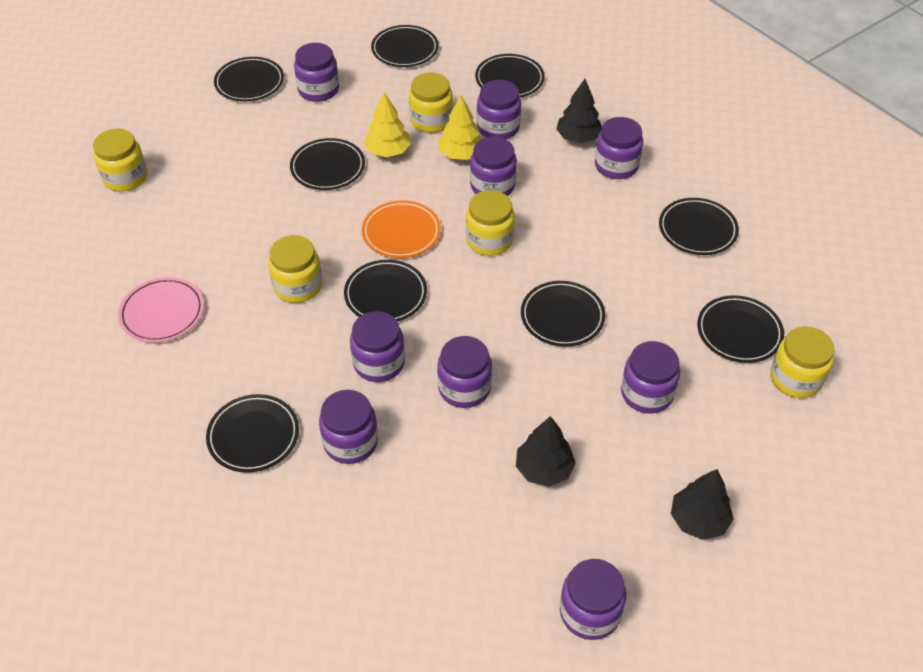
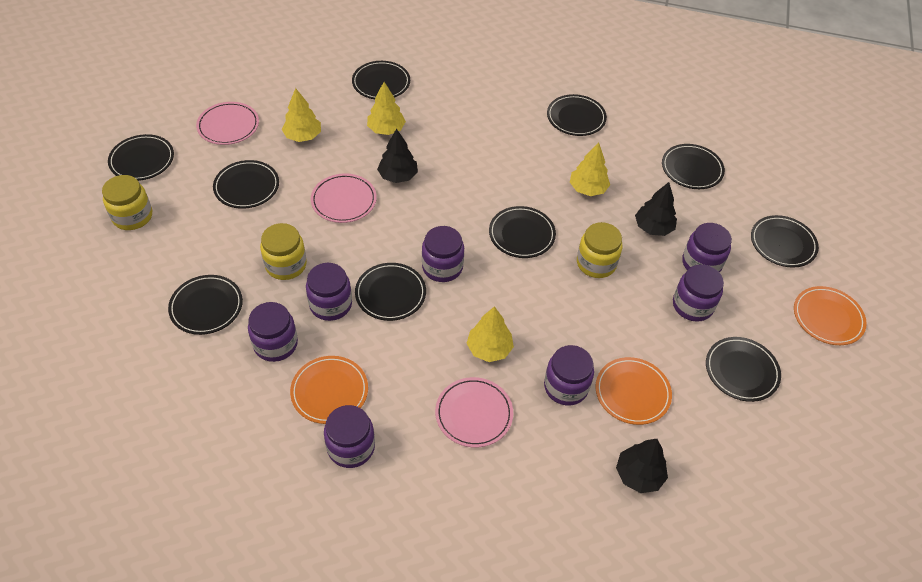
black plate: [206,394,299,473] [214,57,284,101] [290,138,365,190] [344,260,427,322] [371,25,439,67] [475,54,545,97] [521,281,605,347] [659,198,739,255] [697,295,784,363] = 9 -> [108,134,174,181] [168,275,243,335] [213,160,279,209] [352,61,410,99] [355,263,426,321] [489,206,556,258] [547,94,607,136] [662,144,725,189] [706,337,781,402] [751,215,819,268] = 10
orange plate: [362,200,441,258] = 1 -> [290,356,368,424] [595,357,672,425] [794,286,867,345] = 3
pink plate: [118,277,204,343] = 1 -> [196,102,259,145] [311,173,377,223] [435,377,513,448] = 3
purple jar: [294,43,339,102] [319,390,378,464] [350,311,405,382] [437,336,492,408] [470,137,517,196] [477,80,521,139] [560,559,626,640] [595,117,643,179] [621,341,680,413] = 9 -> [248,302,298,362] [306,263,352,321] [324,405,375,468] [422,226,464,282] [544,345,594,405] [673,264,724,322] [682,223,732,273] = 7
yellow jar: [93,129,147,192] [268,235,322,303] [409,73,453,133] [466,190,515,256] [771,326,834,398] = 5 -> [102,175,152,230] [260,223,307,280] [577,222,622,278] = 3
yellow tree: [364,92,411,157] [438,95,482,160] = 2 -> [282,88,321,142] [367,82,406,135] [466,306,514,362] [570,142,610,196] = 4

